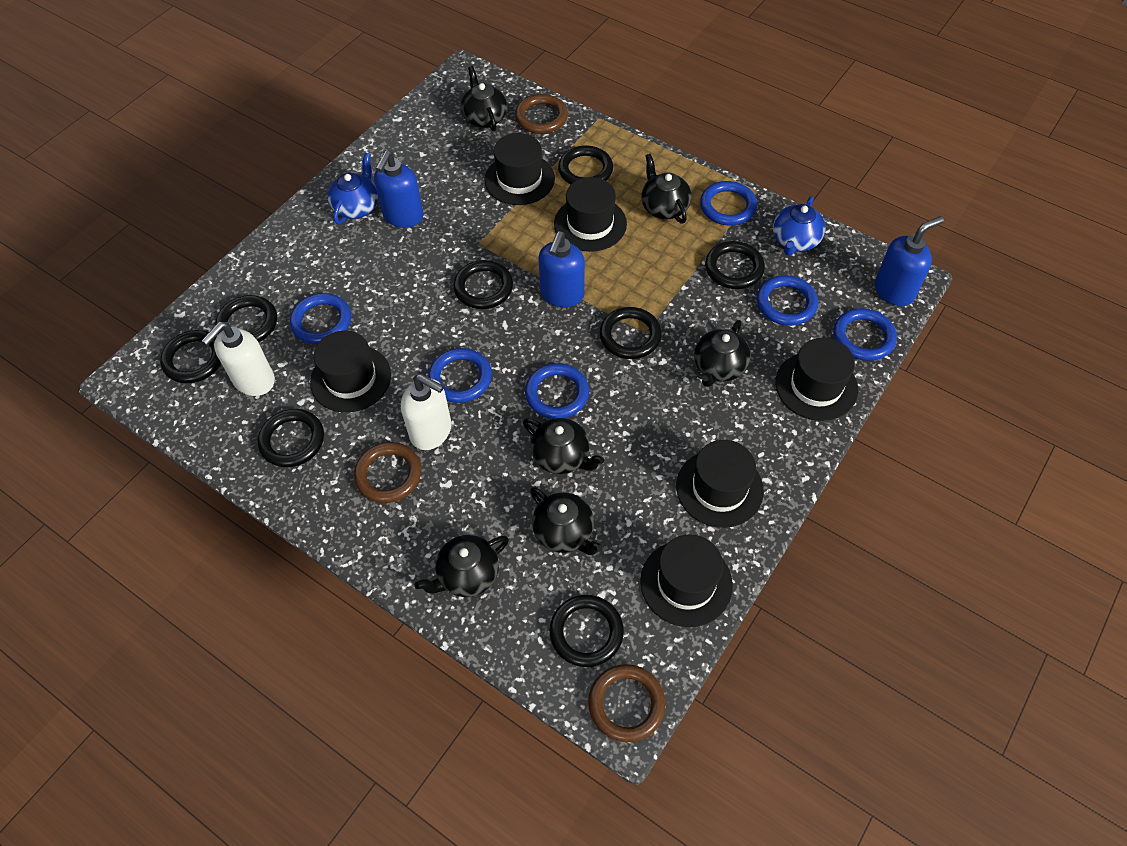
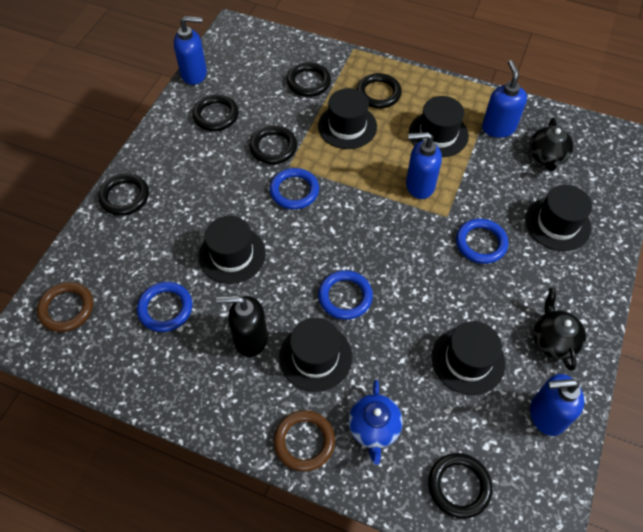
black ring: [160,330,221,383] [215,295,277,342] [258,409,324,467] [453,260,513,309] [549,595,624,667] [558,145,613,185] [600,307,662,359] [705,241,765,289] = 8 -> [98,174,149,216] [192,95,239,131] [250,126,297,164] [287,62,331,97] [357,73,402,108] [428,453,492,519] = 6
black soap dispenser: none = 0 -> [216,295,268,357] = 1
black teapot: [415,535,509,597] [461,66,507,131] [523,418,604,474] [530,487,603,555] [641,154,692,224] [694,320,751,387] = 6 -> [529,118,574,171] [534,288,586,371] = 2
blue ring: [290,293,351,344] [428,348,492,403] [525,363,589,419] [700,181,757,226] [757,275,818,326] [833,308,897,361] = 6 -> [137,282,193,332] [270,168,319,210] [318,270,373,320] [456,218,508,264] = 4
blue soap dispenser: [374,150,423,228] [538,232,585,307] [875,216,944,306] = 3 -> [174,16,207,85] [406,132,442,199] [482,60,527,138] [530,374,584,436] = 4
blue teapot: [328,153,378,224] [773,196,826,256] = 2 -> [348,380,403,465] = 1
brown ring: [354,442,421,503] [515,94,568,134] [588,664,666,742] = 3 -> [37,282,93,332] [274,410,335,472] = 2
white soap dispenser: [202,322,275,396] [401,374,452,450] = 2 -> none = 0

